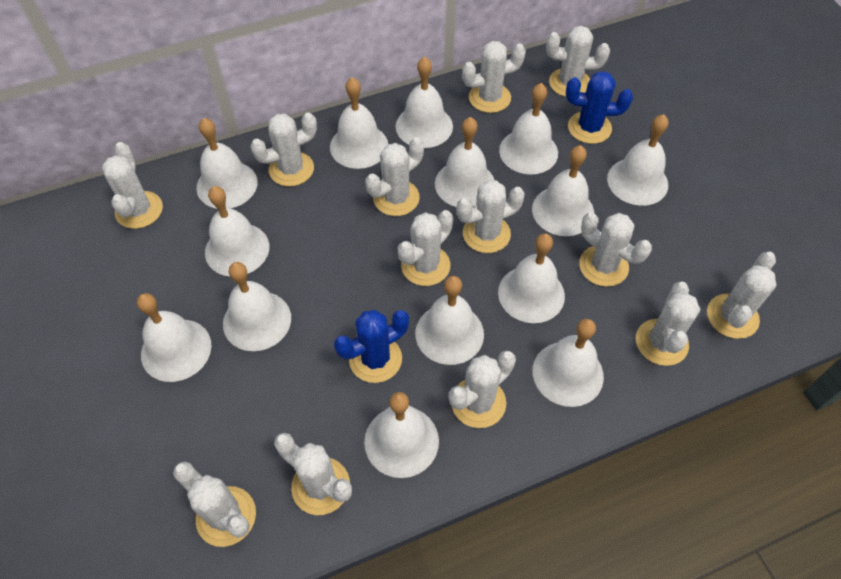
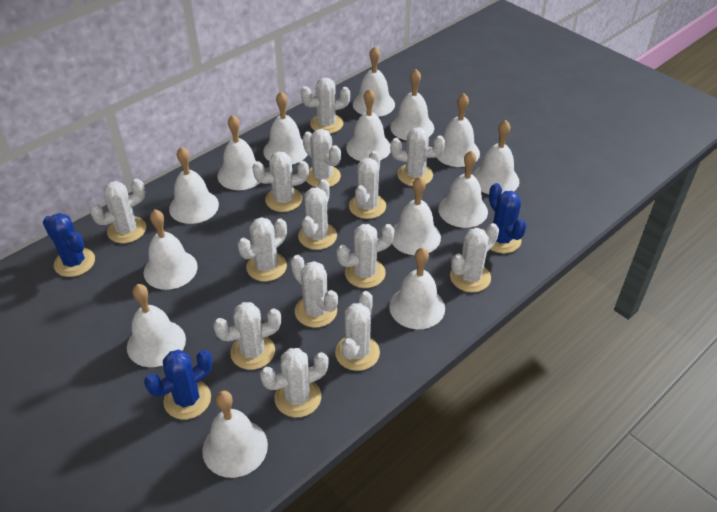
blue cactus: [334,310,409,383] [566,71,633,144] = 2 -> [43,213,95,277] [144,350,212,420] [485,183,527,253] = 3
white cactus: [102,142,163,229] [173,461,256,547] [250,113,317,186] [274,433,352,515] [365,137,424,216] [398,210,453,286] [449,351,516,428] [456,180,525,253] [462,41,526,113] [546,26,610,97] [579,212,652,287] [636,282,700,366] [707,252,776,339] = 13 -> [90,179,146,243] [213,302,281,370] [237,217,287,282] [252,151,309,212] [260,348,329,417] [291,255,338,328] [298,179,337,250] [301,78,350,134] [303,129,341,187] [335,291,380,371] [336,224,394,288] [349,151,386,219] [390,127,445,186] [450,223,499,292] = 14

